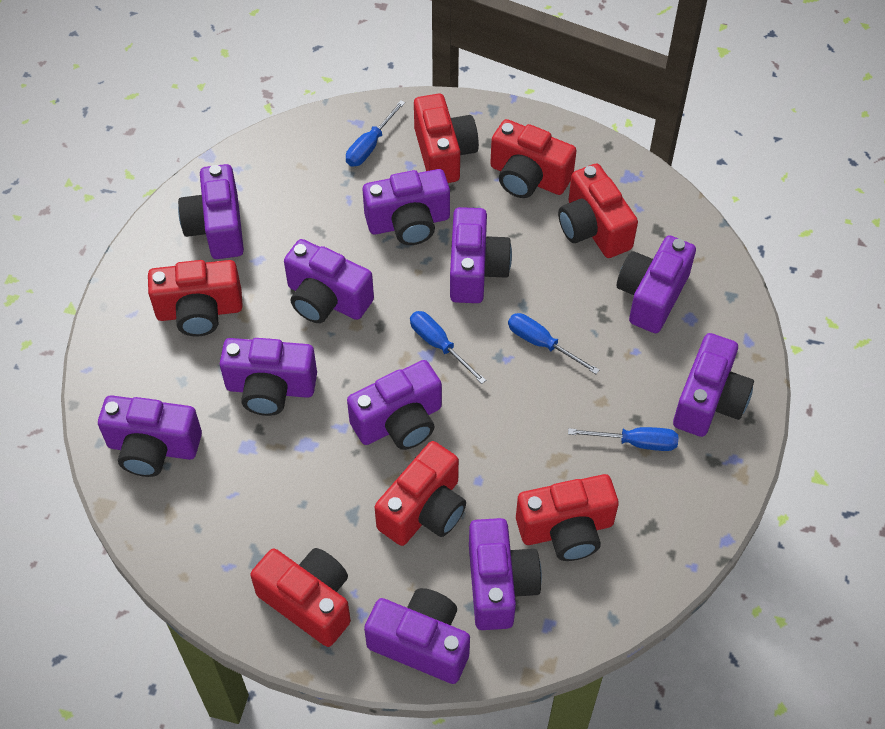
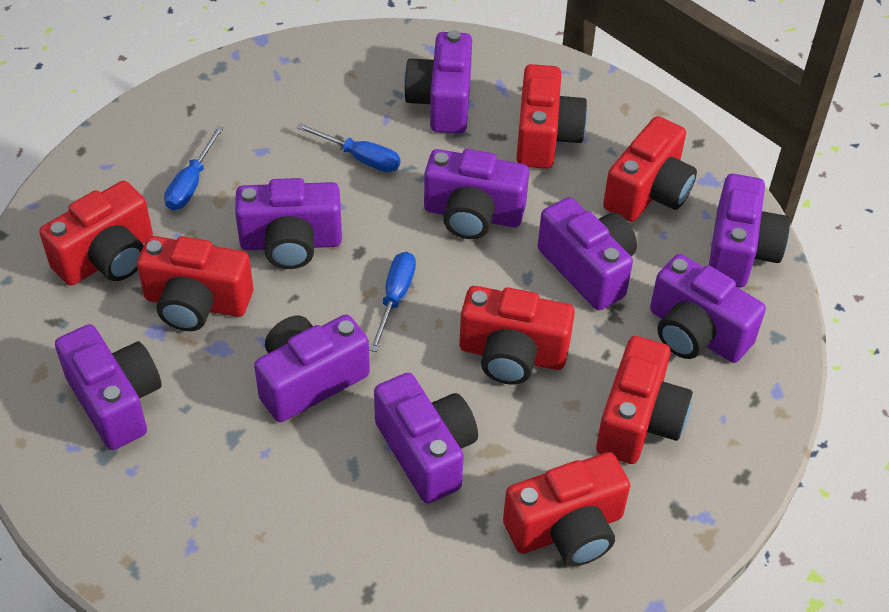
blue screwdriver: [346,100,405,167] [410,311,486,384] [508,313,599,374] [568,427,678,451] = 4 -> [164,126,224,210] [297,123,400,172] [369,252,416,352] = 3
purple camera: [98,395,202,477] [178,164,244,259] [220,338,317,416] [284,239,374,323] [347,360,442,450] [362,169,450,245] [364,588,470,684] [450,207,512,303] [469,518,542,630] [617,235,696,333] [673,333,754,437] = 11 -> [55,324,162,450] [235,178,342,269] [254,315,370,422] [374,373,478,504] [404,30,472,133] [424,149,529,239] [538,197,637,310] [650,254,766,363] [709,174,790,287] = 9

